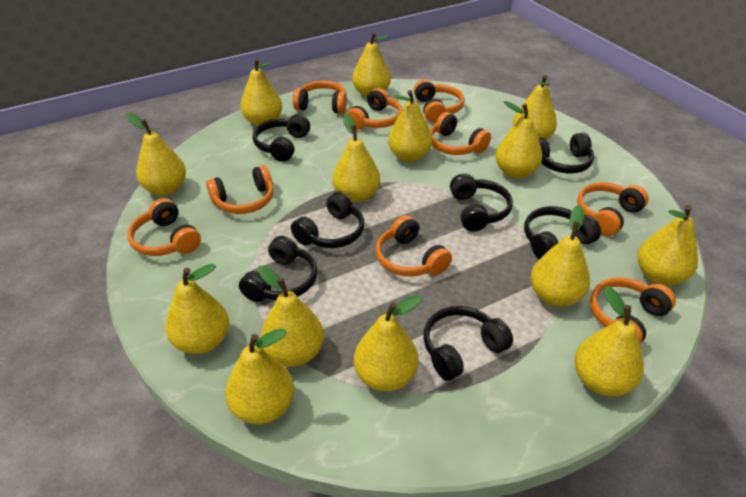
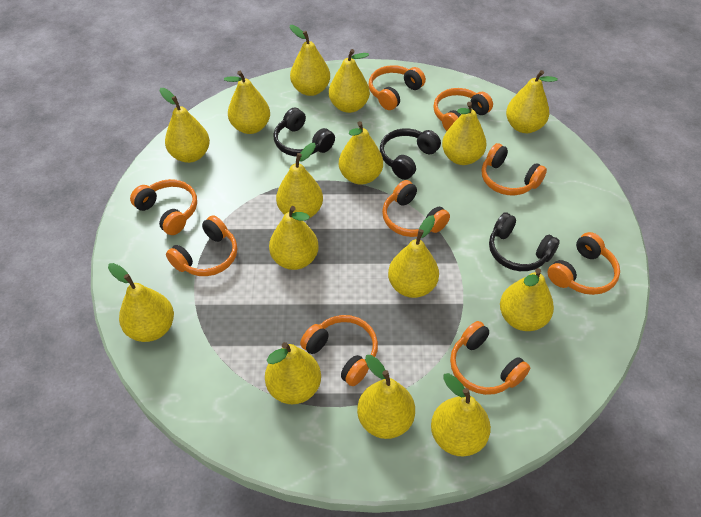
black headphones: [239,236,317,302] [253,114,310,162] [291,192,364,248] [423,306,513,381] [450,173,513,231] [524,206,601,259] [538,133,594,174] = 7 -> [273,107,335,157] [380,128,441,180] [489,212,560,271] = 3
yellow pear: [126,113,186,196] [165,264,229,354] [225,329,294,424] [241,58,282,126] [258,266,324,367] [332,113,380,203] [352,32,391,97] [354,295,422,392] [388,90,432,162] [495,101,542,178] [513,75,557,140] [530,205,590,307] [574,286,644,396] [638,205,698,286] = 14 -> [108,263,174,342] [160,88,210,163] [224,71,270,134] [265,342,321,404] [269,206,319,270] [276,143,323,218] [290,25,330,96] [329,49,370,113] [339,121,383,185] [357,355,415,439] [388,215,439,298] [431,373,491,456] [442,102,487,165] [500,268,554,331] [506,70,558,133] = 15

